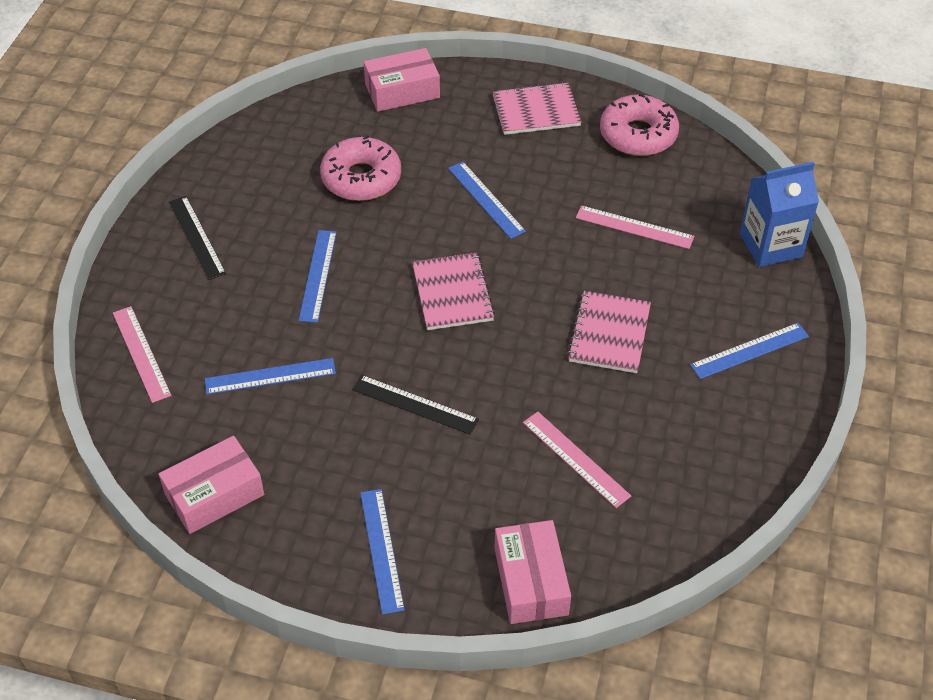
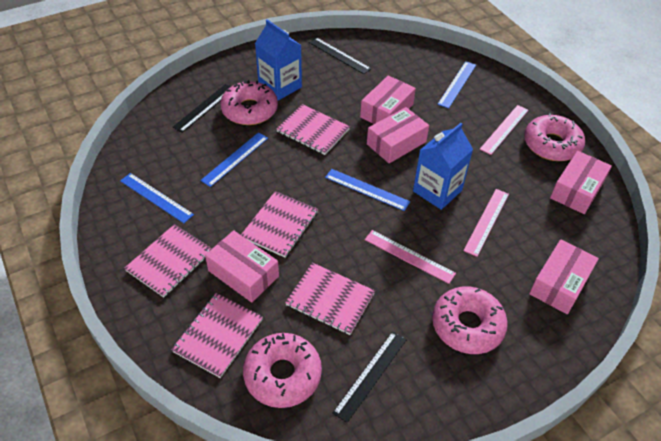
black ruler: [169,196,226,280] [352,375,479,435] = 2 -> [172,84,231,132] [309,37,371,74] [333,331,407,423] = 3
blue carton: [740,162,819,267] = 1 -> [255,19,302,101] [413,123,473,210] = 2
blue ruler: [205,358,336,395] [299,230,337,323] [360,489,405,615] [448,162,526,239] [690,323,809,379] = 5 -> [120,173,194,223] [200,132,268,187] [325,169,410,211] [438,61,476,108] = 4
pink box: [159,436,264,534] [364,48,440,112] [495,520,571,624] = 3 -> [205,230,279,303] [360,76,416,124] [367,107,429,163] [529,239,599,314] [550,151,612,214] = 5
pink donut: [320,135,401,201] [600,93,679,156] = 2 -> [220,80,278,125] [243,333,322,408] [432,287,508,354] [524,113,585,161] = 4
pink notebook: [412,252,495,330] [493,82,581,135] [567,291,651,373] = 3 -> [124,224,212,298] [171,293,263,378] [241,191,318,258] [276,104,350,155] [285,263,375,335] = 5

